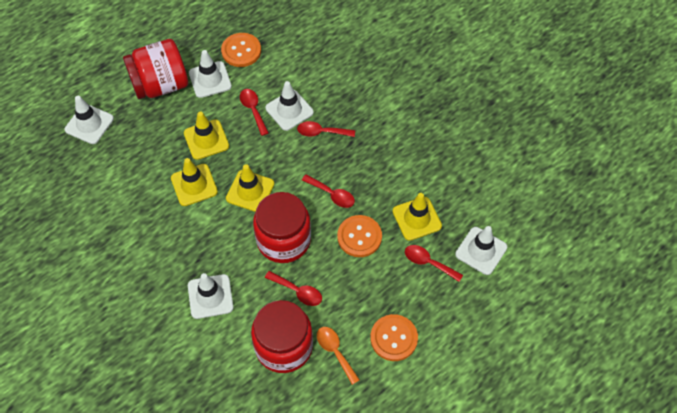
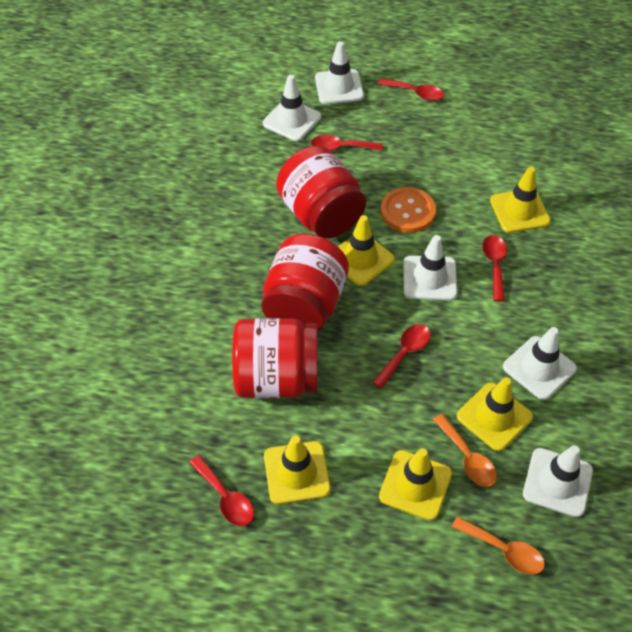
orange button: [221,33,261,67] [337,215,382,257] [370,314,418,361] = 3 -> [381,187,436,233] = 1
orange spoon: [317,327,360,385] = 1 -> [433,414,497,487] [452,516,545,575] = 2
yellow traffic cone: [171,158,218,206] [184,111,229,160] [226,164,274,212] [392,193,442,241] = 4 -> [264,435,331,504] [338,215,395,286] [379,448,452,521] [457,377,533,451] [490,166,551,233] = 5

